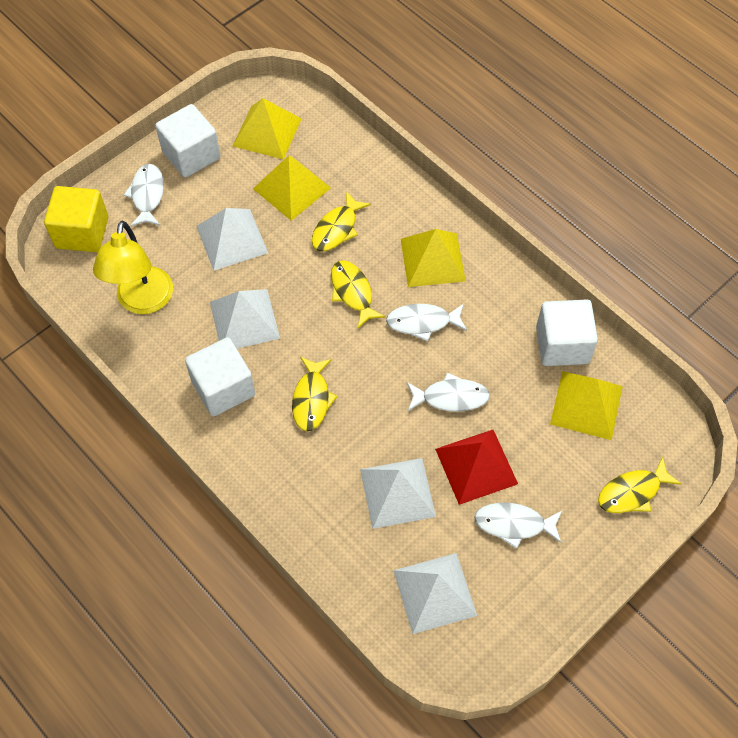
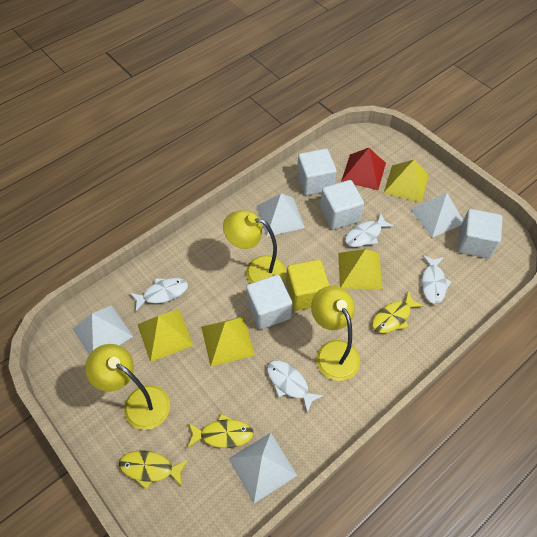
white cube: [155,104,221,178] [185,337,255,416] [536,300,598,366] = 3 -> [246,275,292,329] [297,149,337,195] [320,180,364,230] [458,209,502,259] = 4
yellow fish: [292,357,337,432] [312,191,371,251] [331,260,386,328] [598,457,681,513] = 4 -> [119,450,188,489] [187,414,254,448] [372,291,424,333] = 3
yellow lamp: [93,220,173,314] = 1 -> [85,344,170,430] [223,210,286,283] [311,286,360,381] = 3

